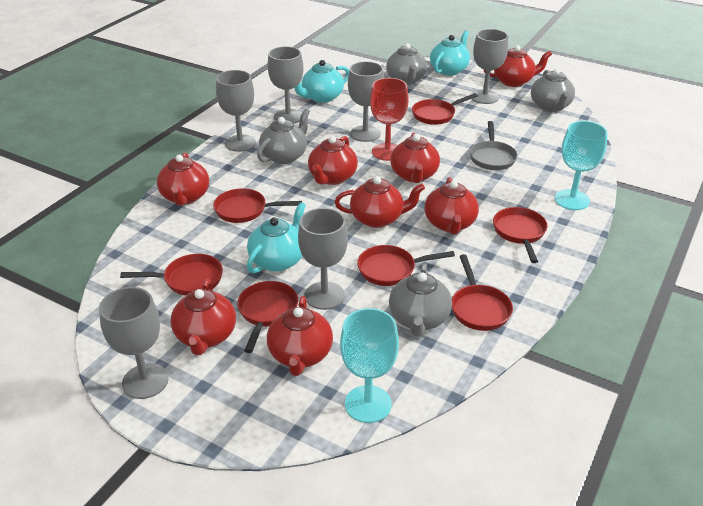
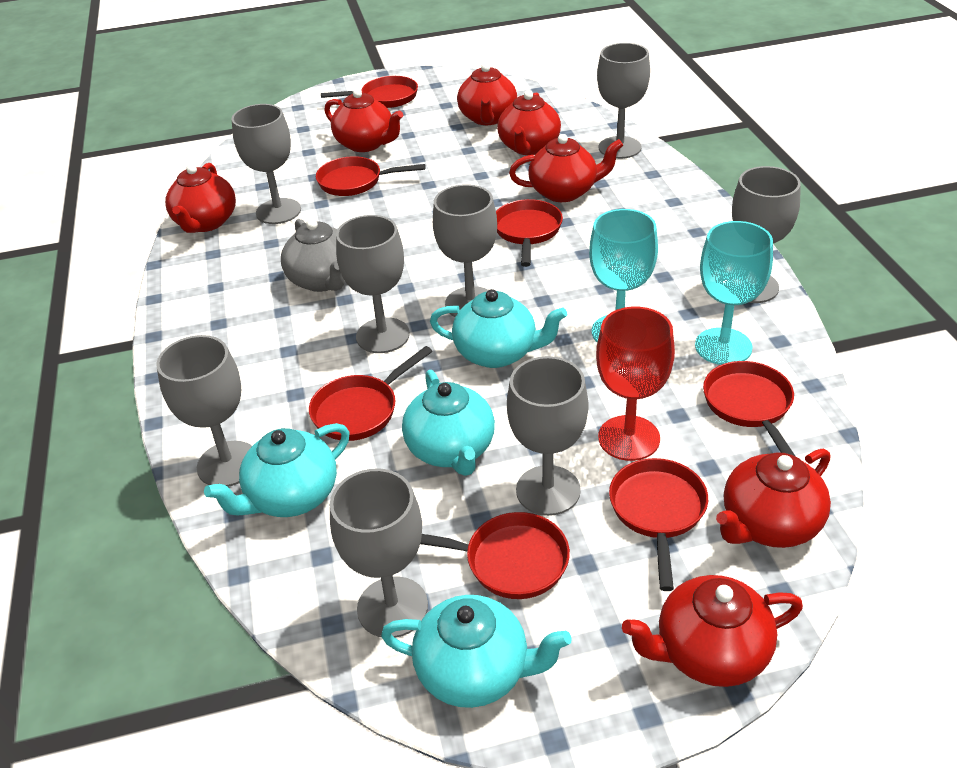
grey goblet: [99,287,169,399] [216,70,256,152] [268,46,304,124] [298,208,348,310] [348,61,384,142] [471,29,508,104] = 6 -> [156,335,252,487] [231,104,301,224] [330,468,428,638] [336,215,410,353] [433,184,497,317] [507,356,588,516] [597,43,650,159] [732,166,801,303] = 8
grey pan: [470,121,517,170] = 1 -> none = 0
grey teapot: [257,109,310,164] [386,43,427,85] [389,264,452,337] [531,68,575,112] = 4 -> [281,219,345,292] = 1
red teapot: [157,152,209,206] [171,279,236,355] [267,296,333,376] [308,136,358,185] [335,176,425,228] [390,133,440,183] [424,177,479,235] [483,45,552,87] = 8 -> [165,163,236,233] [325,89,403,152] [457,63,517,125] [497,90,561,155] [509,134,623,202] [622,575,803,687] [716,449,831,548] = 7
turquoise teapot: [247,202,306,274] [294,60,349,103] [430,30,470,76] = 3 -> [204,423,350,517] [381,595,572,708] [402,370,495,476] [430,289,567,368] = 4

